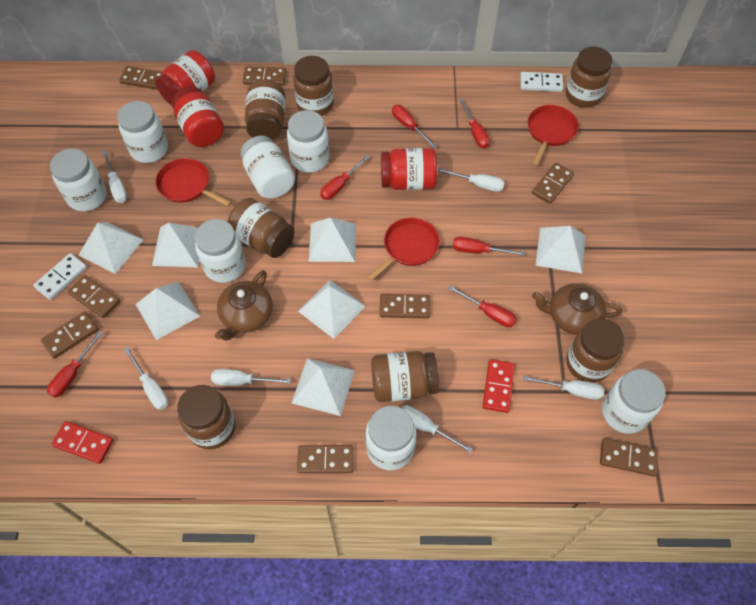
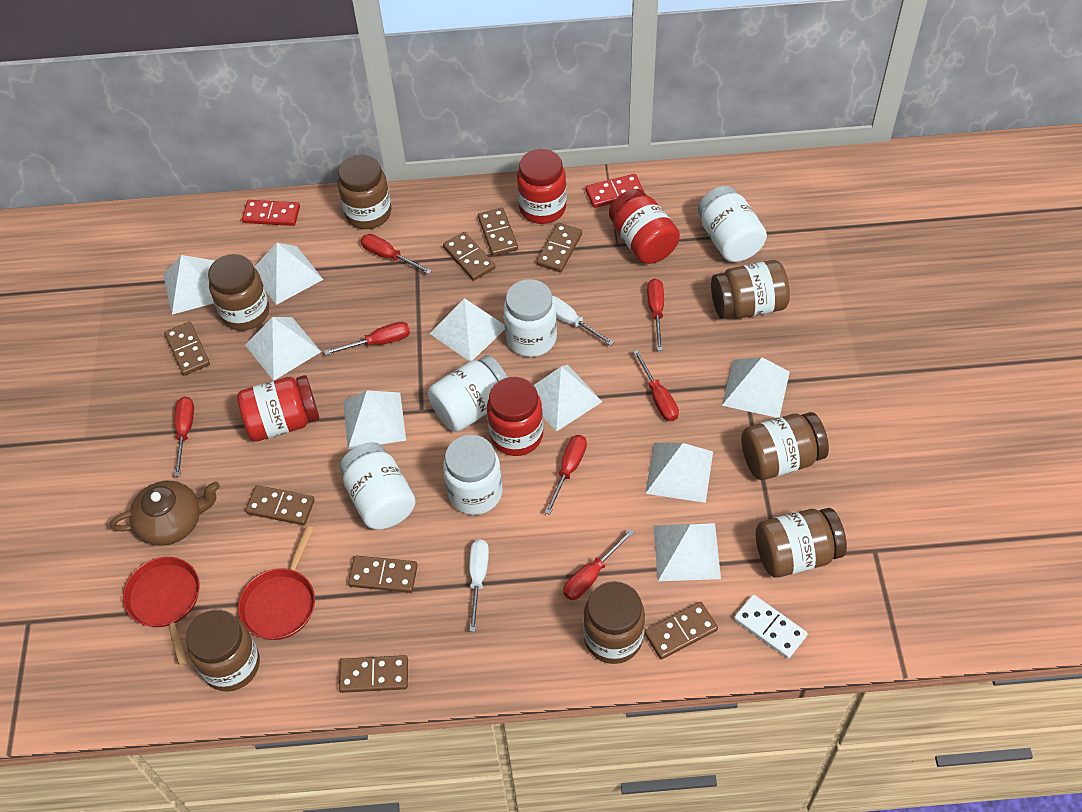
brown teapot: [215,270,273,341] [532,283,622,335] = 2 -> [110,481,220,546] = 1
red jar: [155,50,215,105] [172,86,224,147] [381,148,437,190] = 3 -> [237,375,319,442] [487,377,543,456] [517,149,567,224] [609,189,680,264] = 4
red pan: [155,158,231,206] [367,218,440,281] [528,105,579,165] = 3 -> [123,557,200,666] [238,526,315,640] = 2
red screwdriver: [47,331,103,398] [320,155,370,200] [392,105,437,148] [448,285,517,327] [453,237,525,256] [459,99,490,149] = 6 -> [174,396,194,477] [324,322,410,355] [361,234,432,274] [545,435,587,515] [563,529,634,600] [633,349,679,421] [647,279,664,351] = 7
white domino: [33,253,87,300] [520,72,563,92] = 2 -> [734,594,808,659] = 1
white jar: [50,149,107,212] [117,101,168,163] [195,219,246,283] [240,136,295,199] [287,110,329,173] [366,406,416,470] [602,369,665,434] = 7 -> [340,442,416,530] [428,355,508,432] [443,435,502,515] [503,279,557,357] [698,186,767,262] = 5
white pyramid: [79,222,143,274] [135,282,200,340] [152,222,199,268] [292,358,355,416] [298,280,365,339] [309,218,356,262] [535,226,586,273] = 7 -> [163,255,215,315] [245,317,321,380] [255,243,323,305] [343,390,406,449] [429,298,505,361] [534,364,602,432] [645,443,713,503] [653,523,721,581] [722,357,790,418] = 9
white screwdriver: [102,150,127,203] [124,347,168,410] [211,369,291,386] [401,405,473,453] [437,168,505,192] [523,376,604,400] = 6 -> [469,539,489,632] [552,296,614,346] = 2

